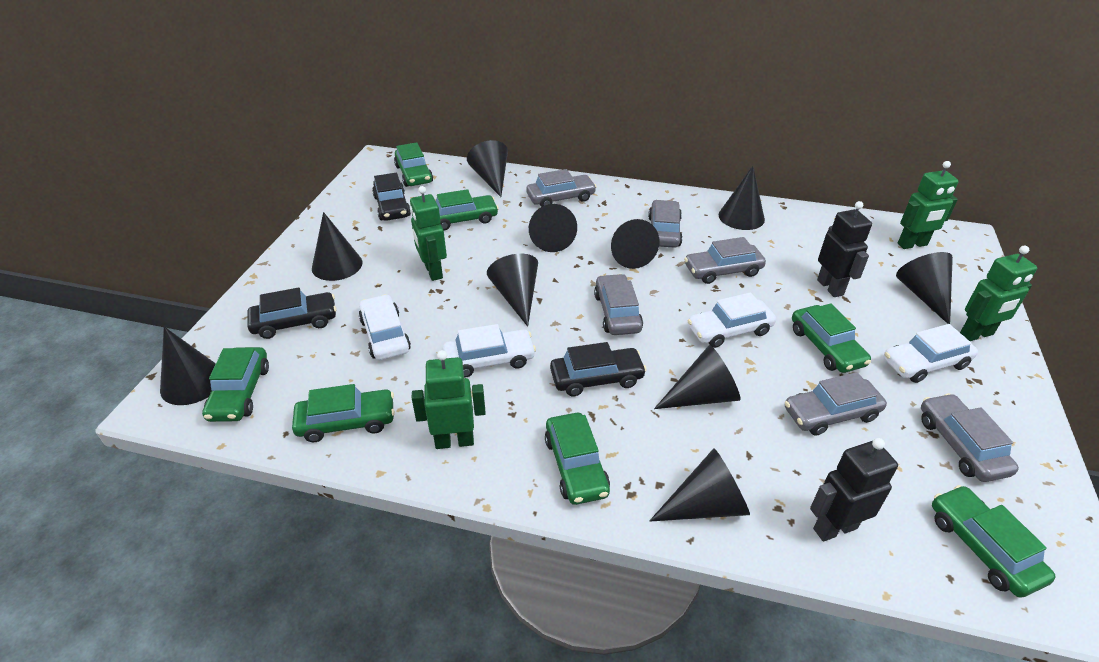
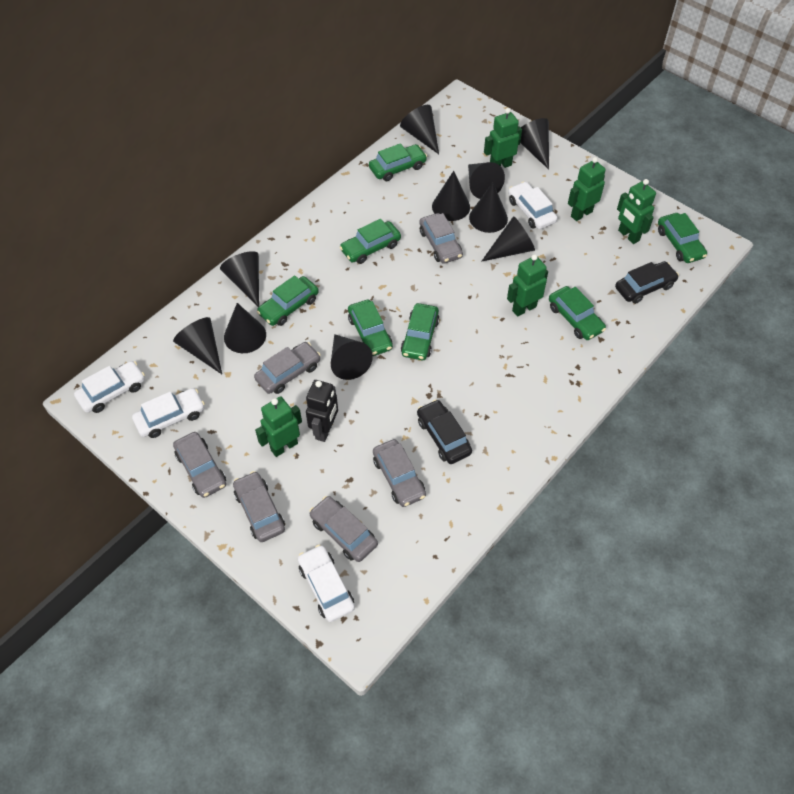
black car: [247,288,337,339] [372,173,411,221] [550,342,647,396] = 3 -> [417,399,472,464] [615,261,679,304] = 2
black robot: [810,438,898,542] [817,201,872,297] = 2 -> [306,380,338,442] = 1
green robot: [410,186,447,281] [412,350,486,449] [898,161,959,249] [960,246,1037,341] = 4 -> [255,396,302,457] [484,108,522,168] [507,254,548,317] [568,157,606,221] [617,179,656,244] = 5

